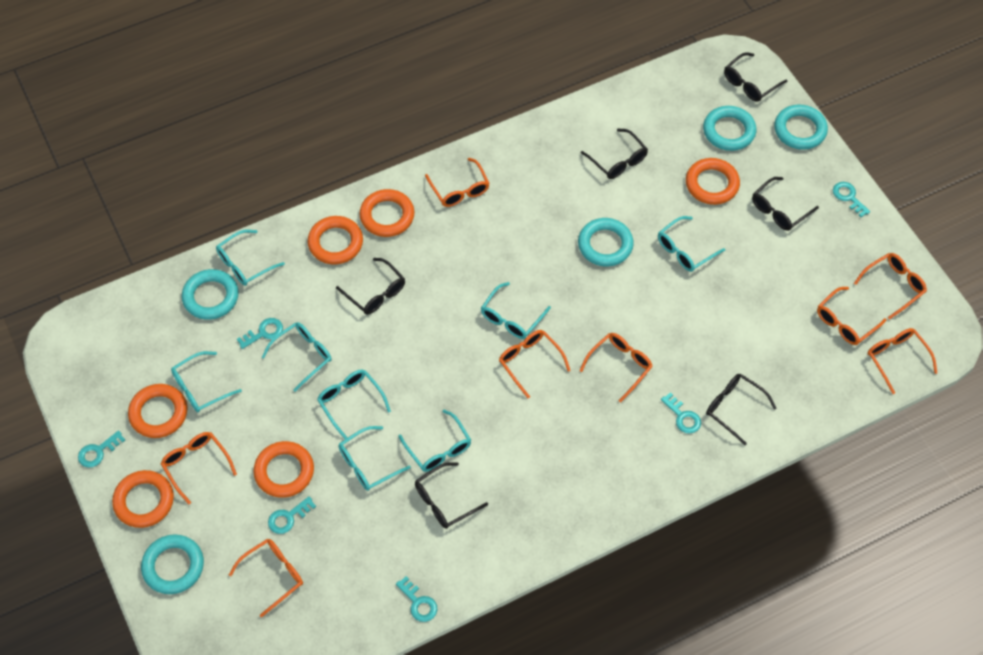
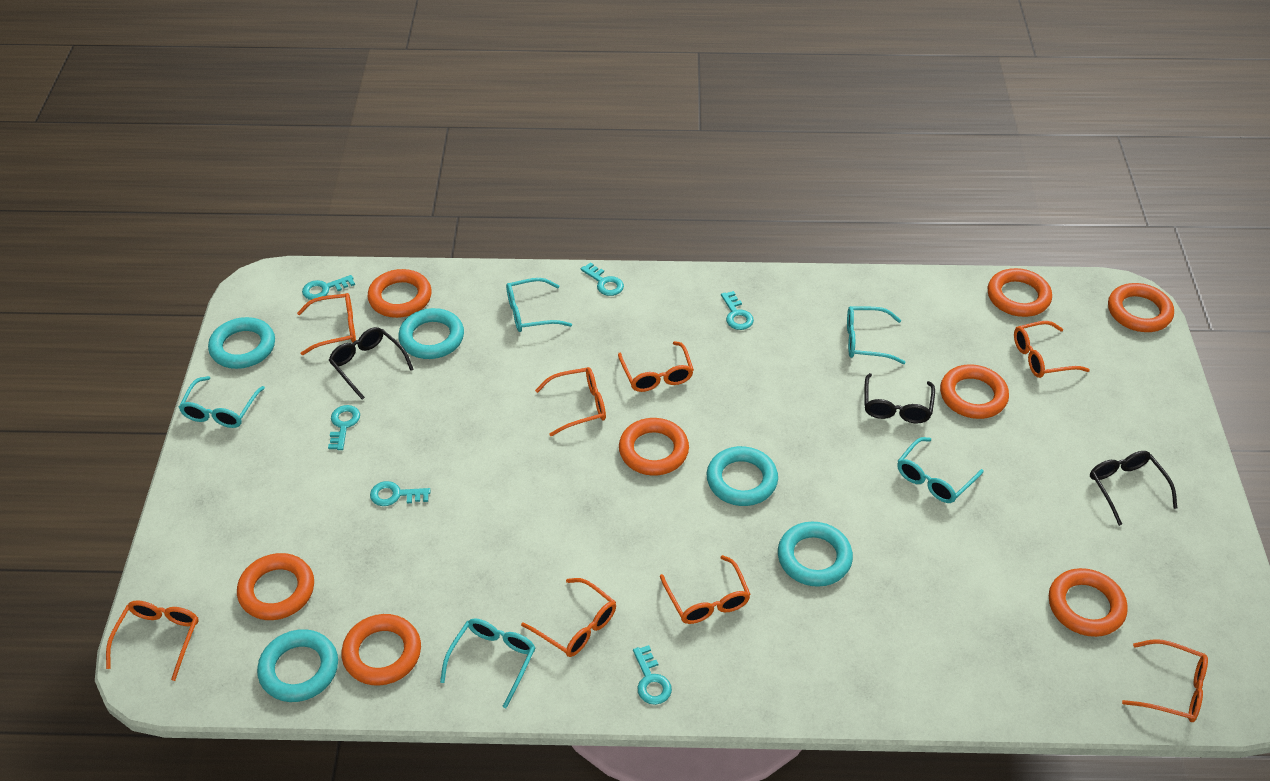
black glasses: [336,258,405,315] [415,462,488,529] [581,129,648,179] [706,374,777,445] [724,52,788,102] [752,177,819,231] = 6 -> [329,327,414,400] [864,373,935,424] [1090,451,1177,526] = 3
orange ring: [112,470,174,528] [128,384,187,438] [253,441,314,498] [307,216,363,264] [359,189,414,237] [686,158,740,205] = 6 -> [237,553,314,620] [341,614,421,686] [368,269,432,318] [619,418,689,476] [940,364,1009,419] [988,268,1052,317] [1049,568,1128,637] [1108,283,1174,332] = 8
turquoise glasses: [171,351,242,412] [216,230,285,286] [262,322,332,392] [317,370,391,439] [338,426,411,490] [398,410,471,472] [481,282,551,339] [658,216,725,272] = 8 -> [179,376,265,428] [440,618,536,708] [506,278,572,332] [847,306,905,364] [897,437,984,503] = 5

